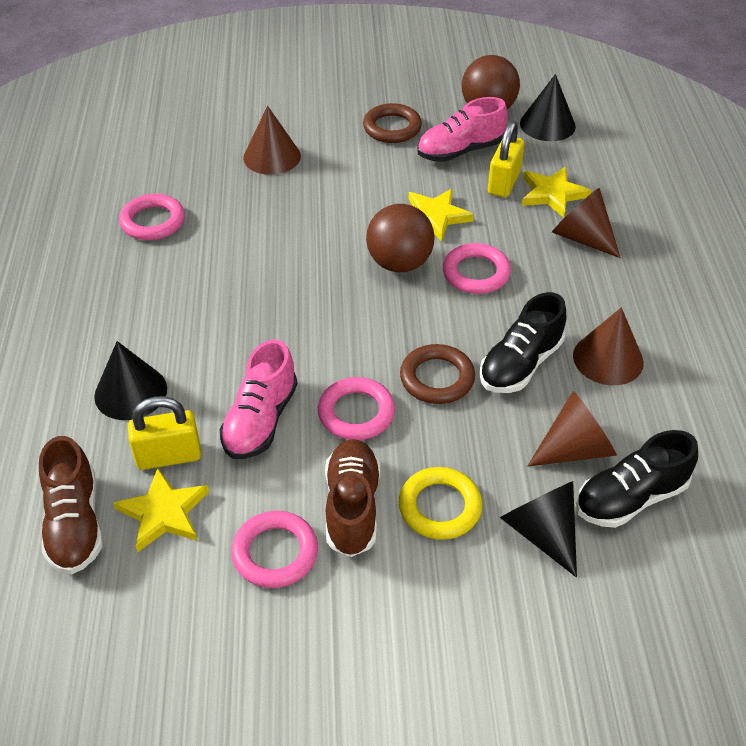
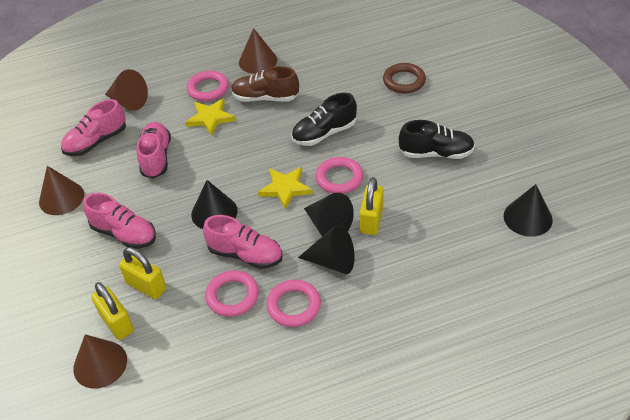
black cone: [94,341,167,420] [500,481,577,577] [520,74,576,141] = 3 -> [191,180,238,229] [298,224,355,274] [304,193,354,236] [503,184,553,237] = 4
brown ball: [366,204,435,272] [462,55,520,109] = 2 -> none = 0
brown ring: [363,103,422,143] [400,344,475,404] = 2 -> [383,63,426,93] = 1
brown shoe: [39,436,103,574] [325,439,380,557] = 2 -> [231,66,299,102] = 1
pink shoe: [220,339,298,459] [417,97,508,162] = 2 -> [61,99,126,156] [83,193,156,249] [137,122,171,179] [203,215,283,269] = 4
yellow padlock: [128,396,201,470] [488,121,524,197] = 2 -> [91,282,134,340] [119,247,166,299] [360,177,384,235] = 3
yellow ring: [399,467,482,540] = 1 -> none = 0
yellow star: [113,468,209,552] [409,189,474,242] [522,167,592,218] = 3 -> [185,98,235,136] [258,167,313,210] = 2

